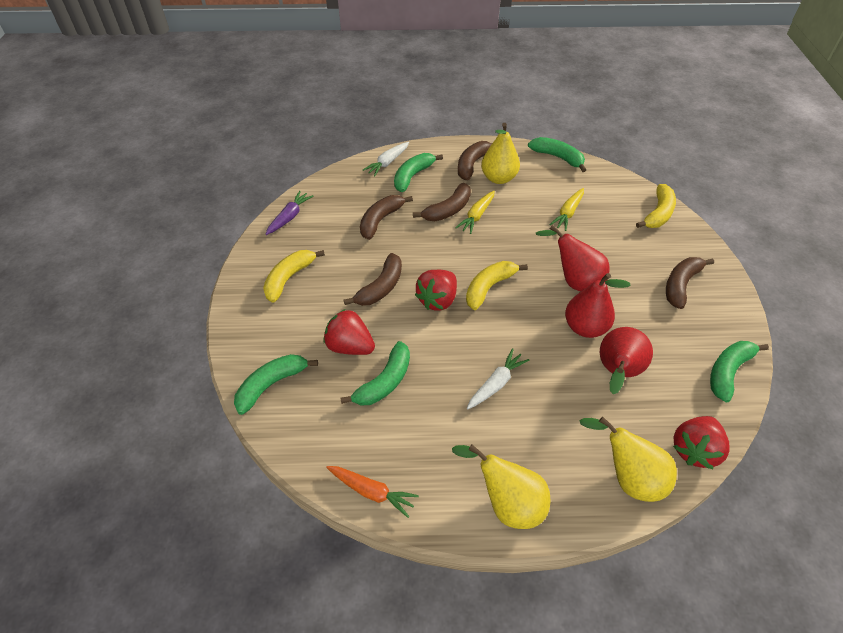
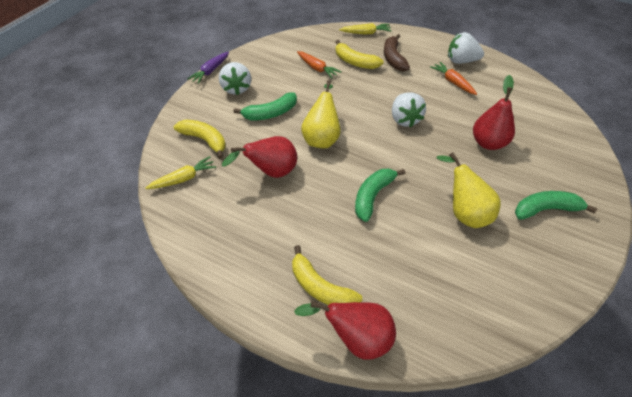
brown banana: [344,253,402,306] [360,195,413,240] [413,183,471,221] [458,141,492,180] [666,257,714,309] = 5 -> [384,34,410,72] = 1
green banana: [234,354,318,415] [340,341,410,405] [394,153,443,192] [528,137,586,172] [710,341,769,402] = 5 -> [233,93,297,120] [355,169,405,222] [515,191,597,220] = 3
orange carrot: [326,466,419,518] = 1 -> [297,51,342,78] [430,62,477,95] = 2
red strawberry: [323,309,375,355] [415,270,457,311] [673,416,730,469] = 3 -> none = 0
white carrot: [363,142,409,176] [467,348,529,410] = 2 -> none = 0
white strawberry: none = 0 -> [219,62,251,95] [392,93,426,127] [448,32,484,64] = 3
yellow pear: [452,444,550,529] [481,123,520,184] [579,416,677,502] = 3 -> [301,80,341,148] [437,152,501,228] = 2

